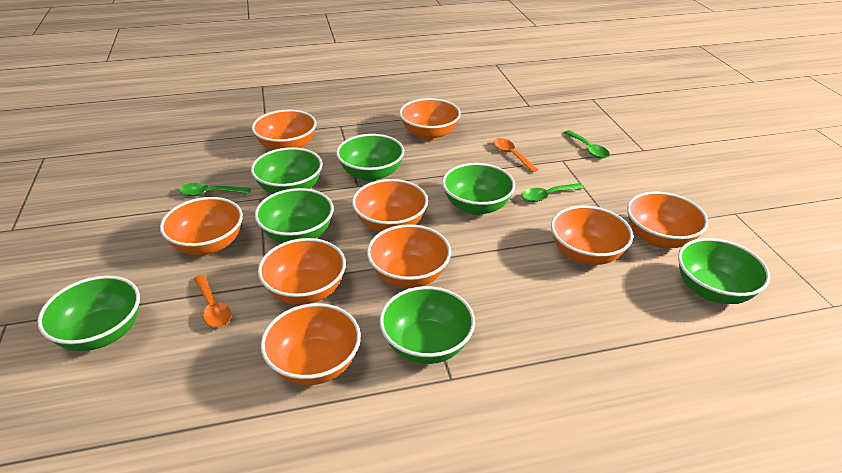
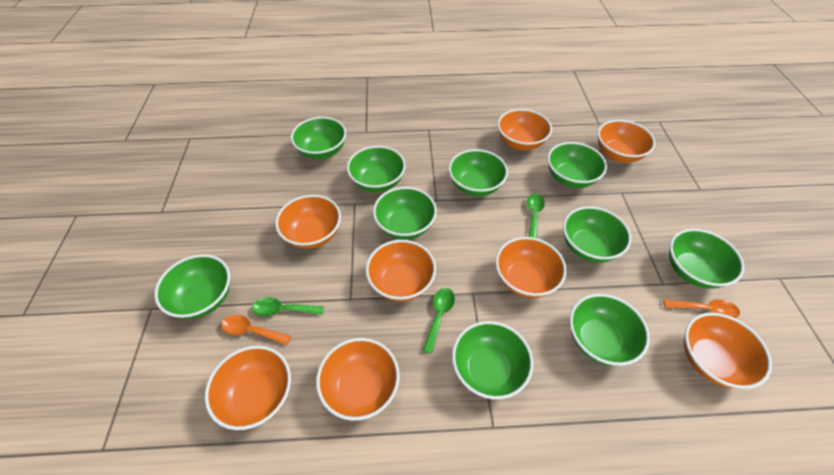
green bowl: [37,275,140,351] [251,147,323,194] [255,188,334,243] [336,134,404,181] [379,286,475,364] [442,163,515,215] [678,238,770,304] = 7 -> [154,254,230,319] [291,117,346,159] [347,146,406,192] [373,187,437,240] [449,149,508,196] [452,321,533,400] [547,142,607,188] [563,206,631,262] [570,294,650,366] [669,229,744,289] = 10
orange bowl: [160,197,243,255] [252,110,316,150] [258,238,346,305] [261,303,361,385] [352,179,428,232] [367,224,451,288] [399,98,461,140] [551,206,633,265] [627,191,708,248] = 9 -> [205,346,291,430] [275,195,341,249] [316,338,399,421] [366,240,436,301] [496,237,567,298] [497,109,552,150] [598,120,655,163] [684,313,772,389] = 8

